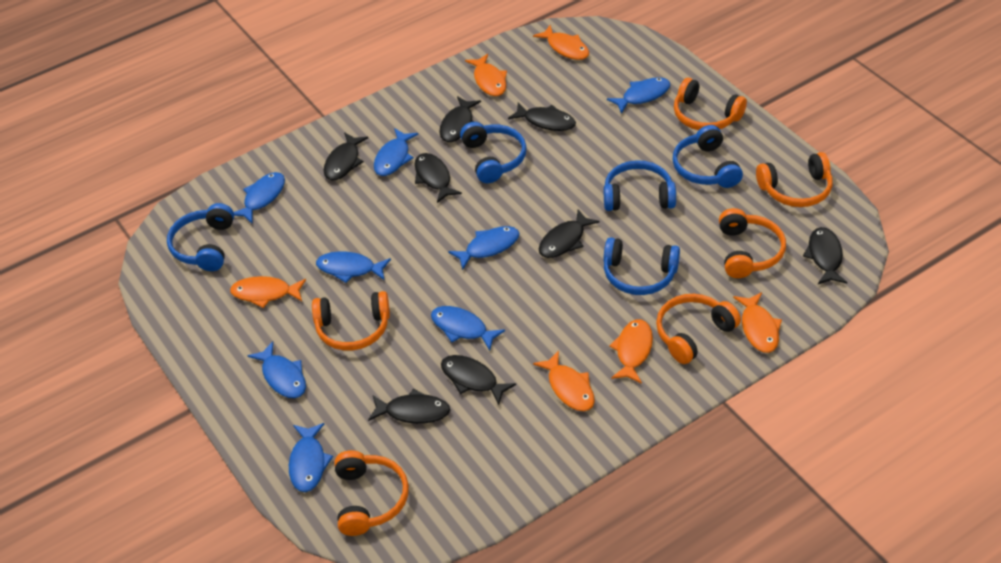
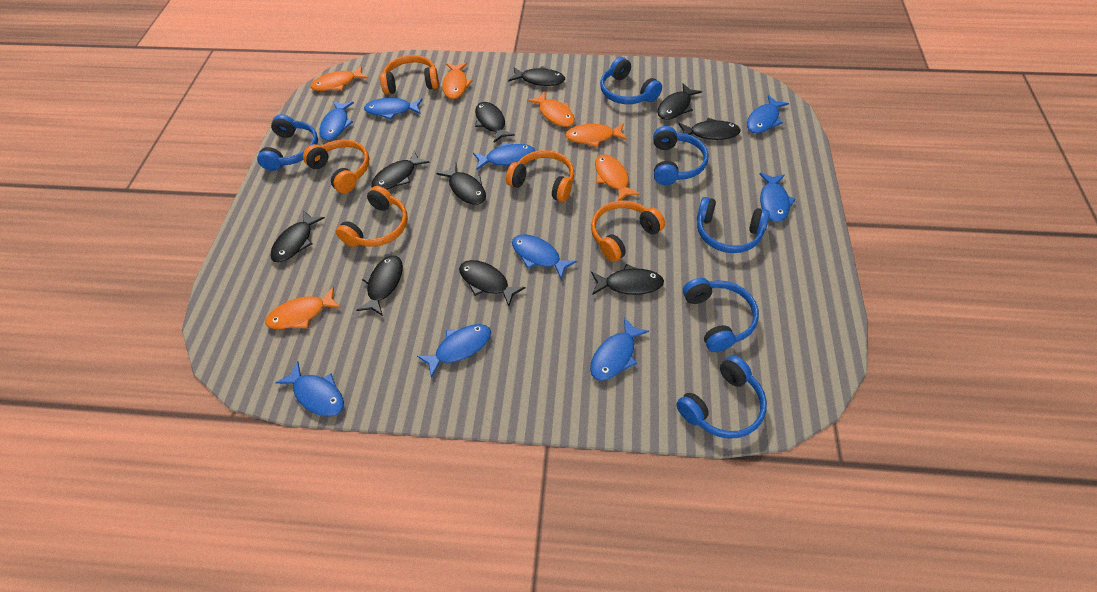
black fish: [324,132,368,180] [368,389,450,424] [415,153,462,203] [439,96,481,142] [441,355,516,405] [508,102,576,131] [539,209,600,258] [803,227,847,284] = 8 -> [270,210,325,262] [356,256,403,316] [371,151,430,190] [436,163,486,205] [459,260,525,306] [475,102,515,143] [508,66,565,86] [591,264,664,295] [657,83,702,120] [678,118,741,140] = 10
blue fish: [234,172,285,223] [248,341,306,398] [289,423,333,492] [316,251,391,283] [374,128,418,176] [431,306,505,351] [448,226,520,270] [607,77,671,114] = 8 -> [275,361,344,417] [319,101,354,141] [364,98,423,120] [417,324,491,378] [473,143,535,170] [512,234,577,279] [590,317,649,381] [747,95,789,133] [759,173,796,222] = 9
blue headphones: [167,203,234,271] [460,122,527,183] [604,160,676,211] [604,237,680,295] [672,125,743,188] = 5 -> [257,114,318,171] [600,57,662,104] [653,126,708,185] [676,355,767,439] [683,278,759,352] [697,197,770,253] = 6
orange headphones: [312,291,390,351] [334,450,409,536] [656,294,741,364] [674,78,747,130] [719,208,786,278] [756,152,833,207] = 6 -> [303,139,369,193] [336,186,408,247] [380,55,439,95] [506,150,574,202] [591,200,665,262] = 5

